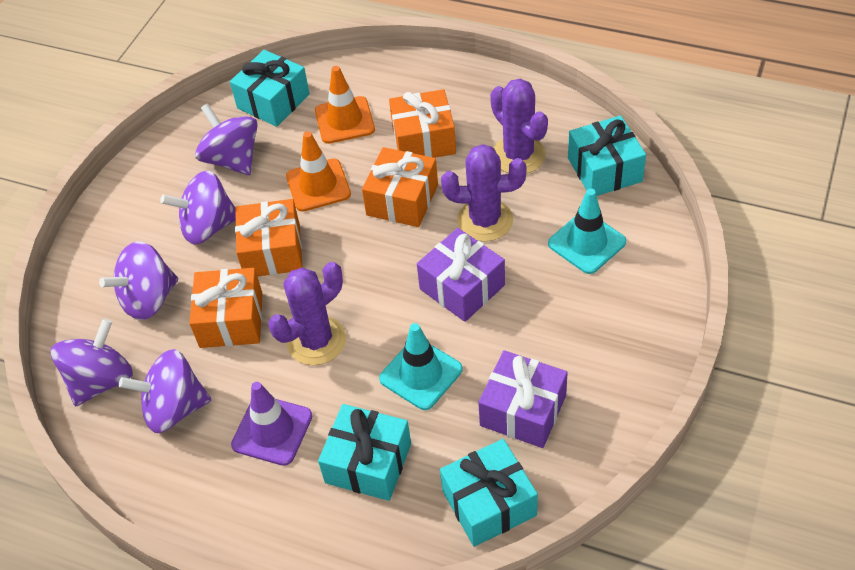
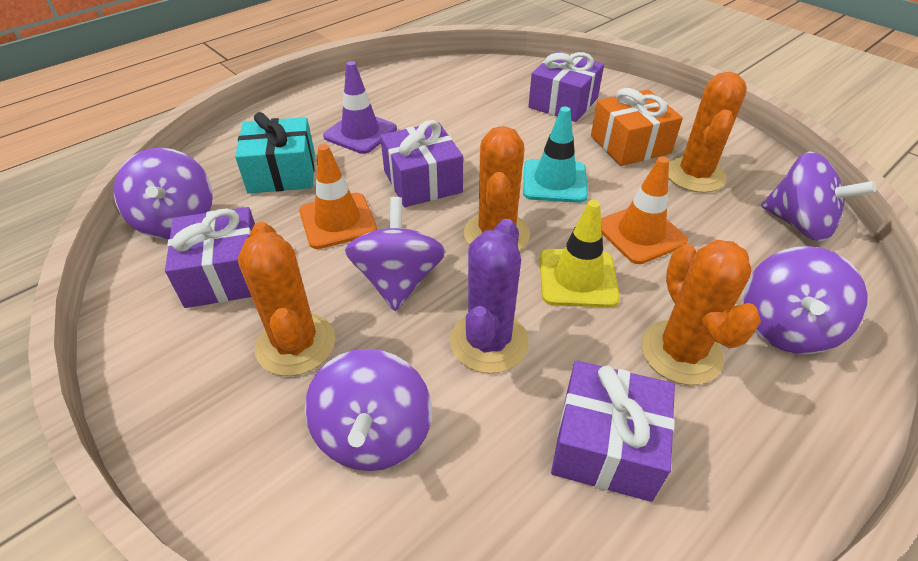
orange cactus: none = 0 -> [238,222,335,376] [464,126,530,251] [641,240,761,385] [668,72,747,193] = 4
orange gift: [189,268,263,348] [235,199,303,277] [362,147,438,227] [389,89,456,158] = 4 -> [591,88,683,166] = 1
purple cactus: [268,262,346,365] [441,144,526,242] [490,79,548,174] = 3 -> [450,219,529,373] = 1
purple gift: [417,228,505,322] [478,350,568,448] = 2 -> [165,207,255,308] [380,120,463,207] [528,51,604,122] [551,360,675,502] = 4
turquoise gift: [230,50,310,127] [318,404,411,501] [440,439,538,547] [568,115,646,196] = 4 -> [235,112,315,193] = 1
turquoise traffic cone: [379,323,462,410] [548,188,626,274] = 2 -> [523,107,588,203] = 1
yellow traffic cone: none = 0 -> [540,200,620,308] = 1

